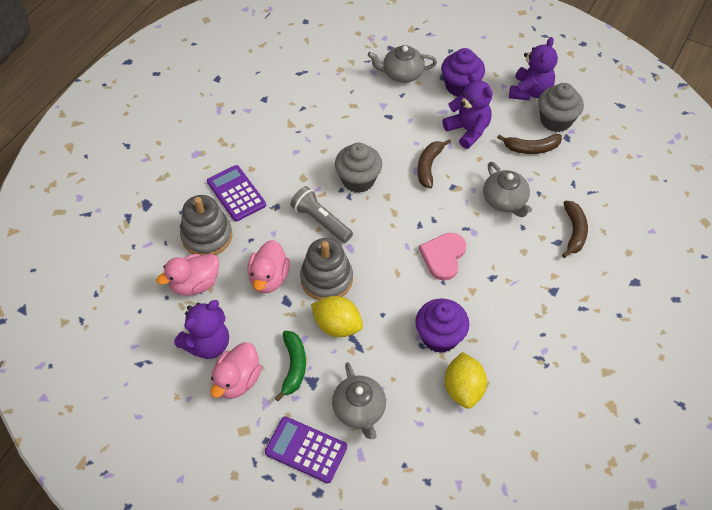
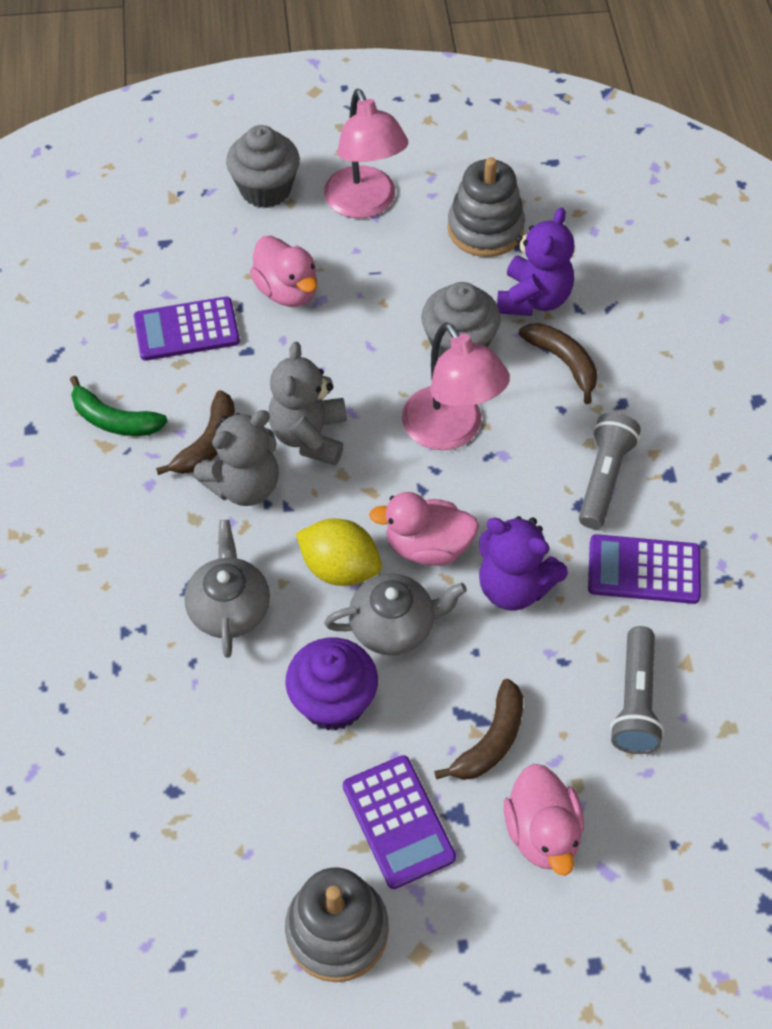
grey flashlight: [290,186,353,243] = 1 -> [579,413,641,529] [610,626,664,754] = 2
grey teapot: [332,362,386,439] [368,45,437,83] [483,162,532,217] = 3 -> [184,520,270,658] [324,574,467,655] = 2
grey teddy bear: none = 0 -> [194,410,279,506] [268,342,347,465] = 2
pink heart: [419,233,466,281] = 1 -> none = 0
pink lamp: none = 0 -> [324,89,408,218] [402,322,510,450] = 2
purple calculator: [207,165,266,222] [265,416,347,483] = 2 -> [134,297,240,361] [343,755,456,889] [588,534,701,604] = 3
purple cupcake: [415,299,469,353] [441,48,485,97] = 2 -> [285,638,378,730] = 1
purple teddy bear: [174,300,229,359] [443,73,493,149] [509,37,558,100] = 3 -> [479,516,568,611] [497,207,575,316] = 2
yellow lemon: [311,296,363,337] [445,352,487,409] = 2 -> [296,518,382,586] = 1

